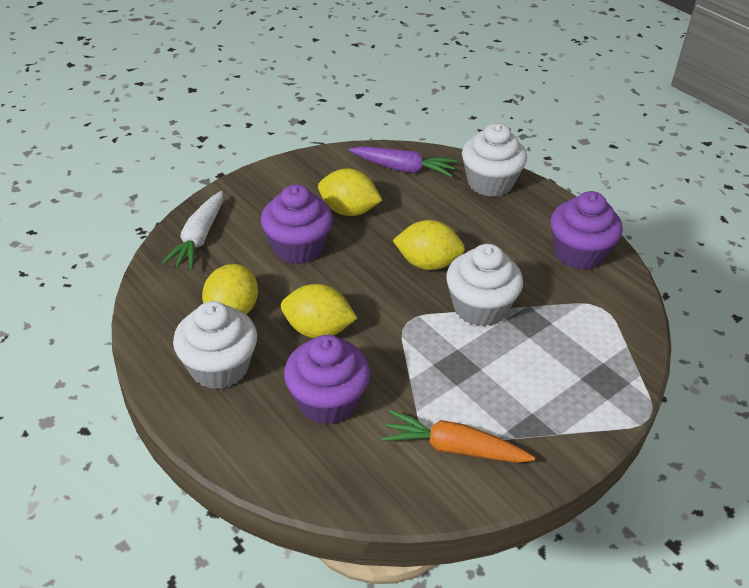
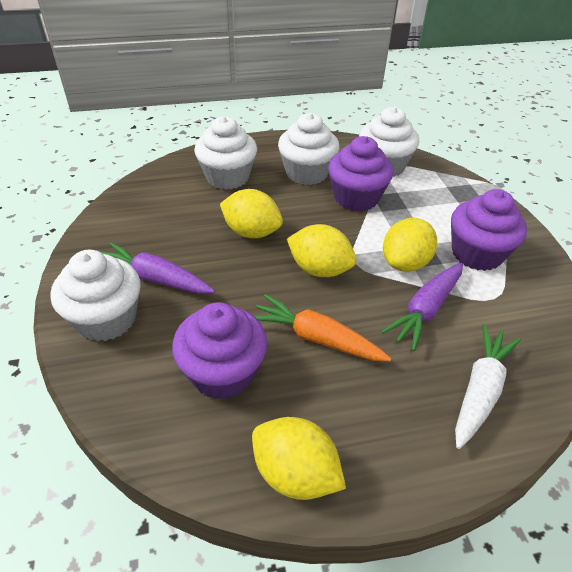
purple carrot: [349,146,458,177] = 1 -> [101,243,215,294] [381,263,463,351] = 2
white cupcake: [173,301,257,390] [446,244,523,327] [462,123,527,197] = 3 -> [50,250,140,342] [194,116,257,190] [278,113,339,185] [359,107,419,177] = 4

